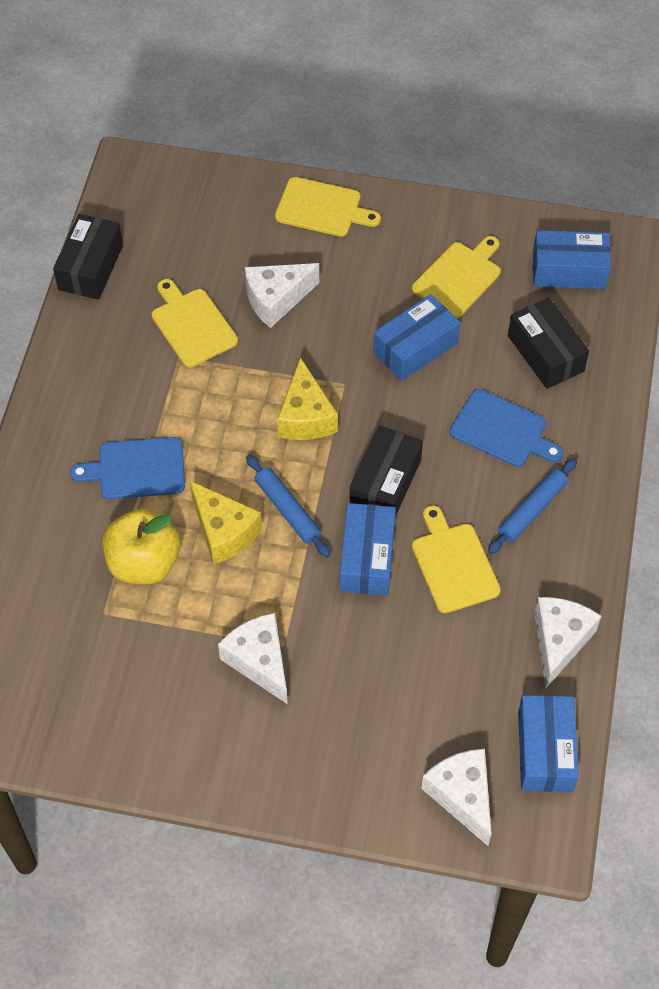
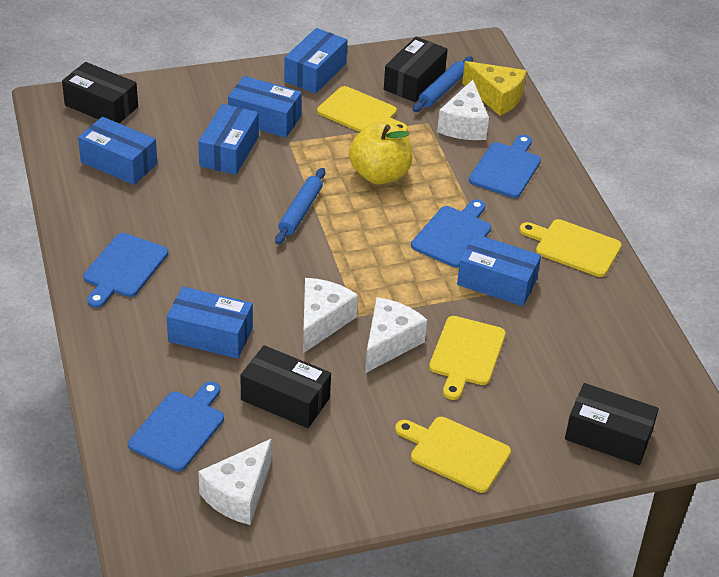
black box: [53,214,123,300] [349,425,423,517] [508,297,589,389] = 3 -> [62,62,138,123] [240,345,331,428] [384,37,447,102] [565,383,659,465] = 4
blue box: [340,503,396,596] [373,294,460,381] [518,695,579,792] [533,230,611,289] = 4 -> [78,117,157,185] [167,287,253,359] [198,104,259,175] [228,76,302,138] [284,28,347,94] [457,234,541,306] = 6
blue cutting board: [70,437,185,499] [449,389,563,467] = 2 -> [83,233,168,308] [128,381,224,471] [411,199,491,268] [469,135,541,198] = 4
yellow cheese: [190,481,262,565] [277,357,338,440] = 2 -> [462,61,527,116] = 1

